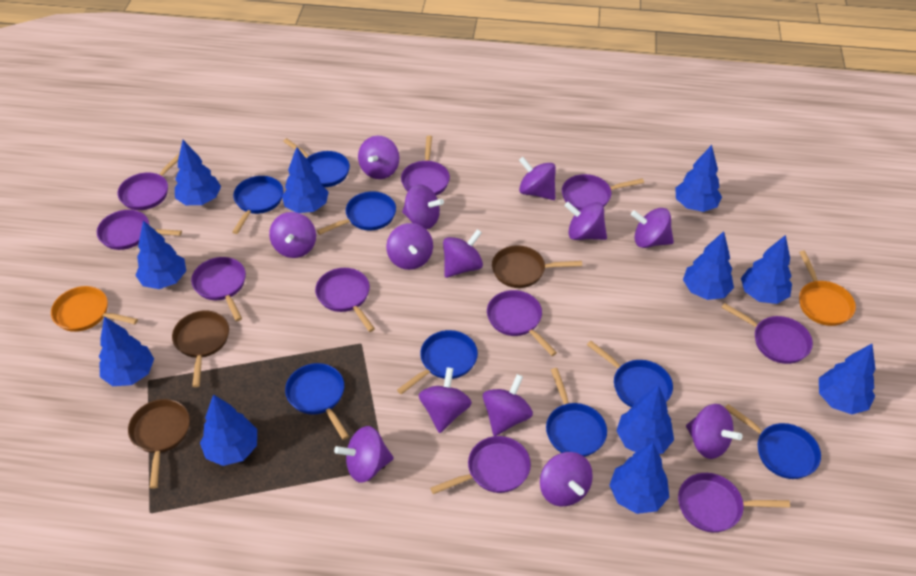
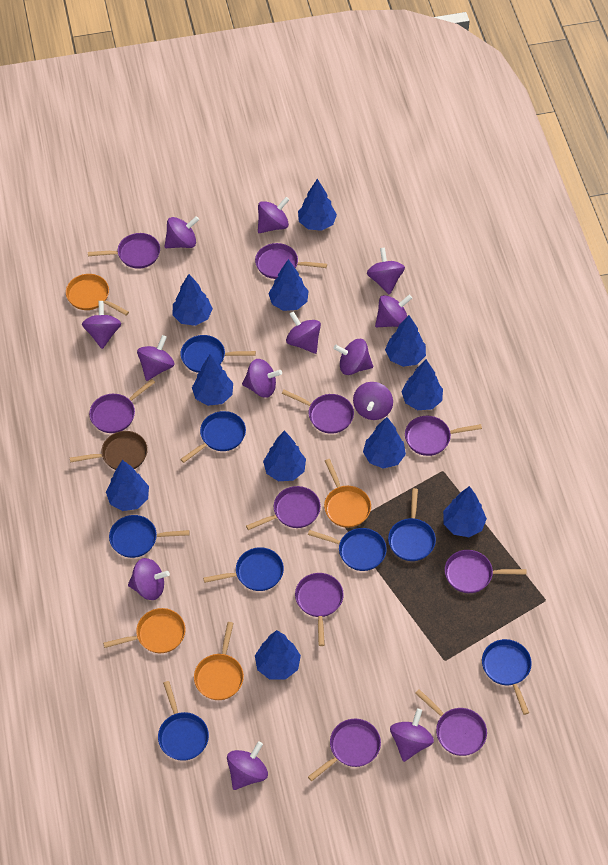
brown pan: [128,399,190,489] [172,310,229,387] [492,245,582,288] = 3 -> [70,431,148,470] = 1
orange pan: [51,286,138,332] [799,251,856,326] = 2 -> [66,274,129,316] [103,608,186,653] [194,622,244,700] [324,459,371,528] = 4

